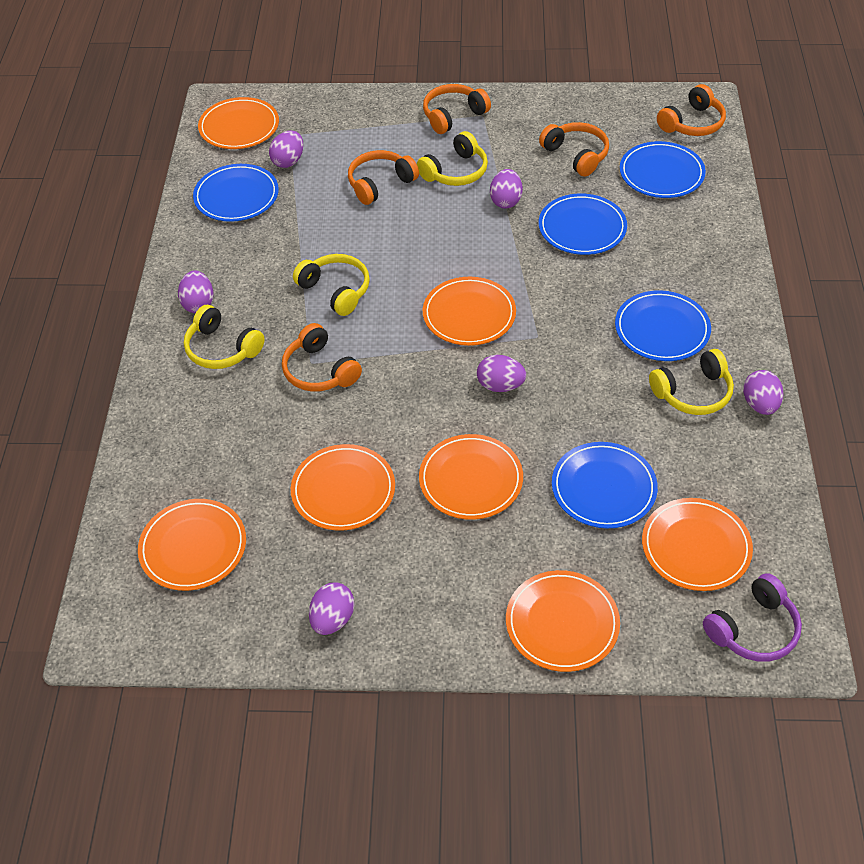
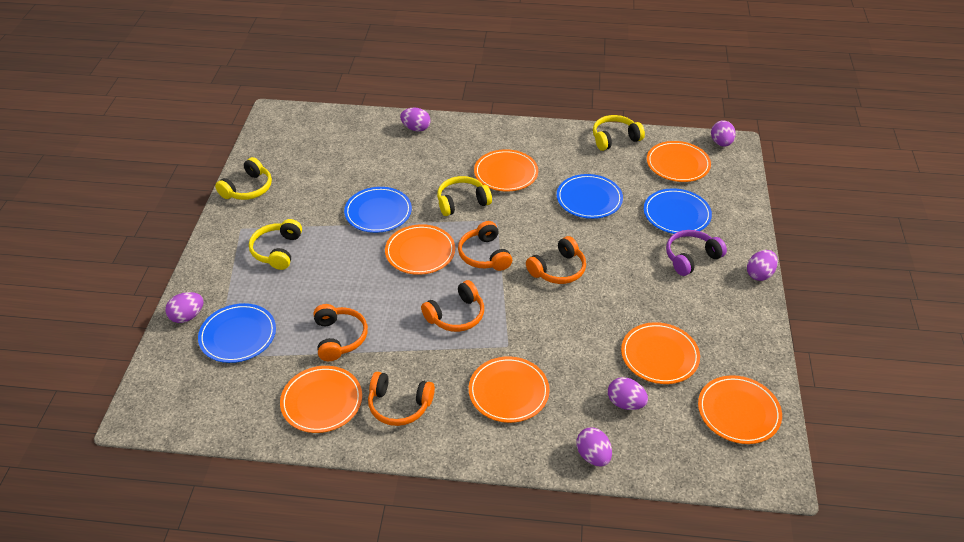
blue plate: [193,164,279,222] [539,193,627,255] [552,442,658,528] [615,290,711,361] [620,141,706,198] = 5 -> [198,303,276,363] [344,187,412,233] [557,174,623,219] [644,188,712,234] = 4

